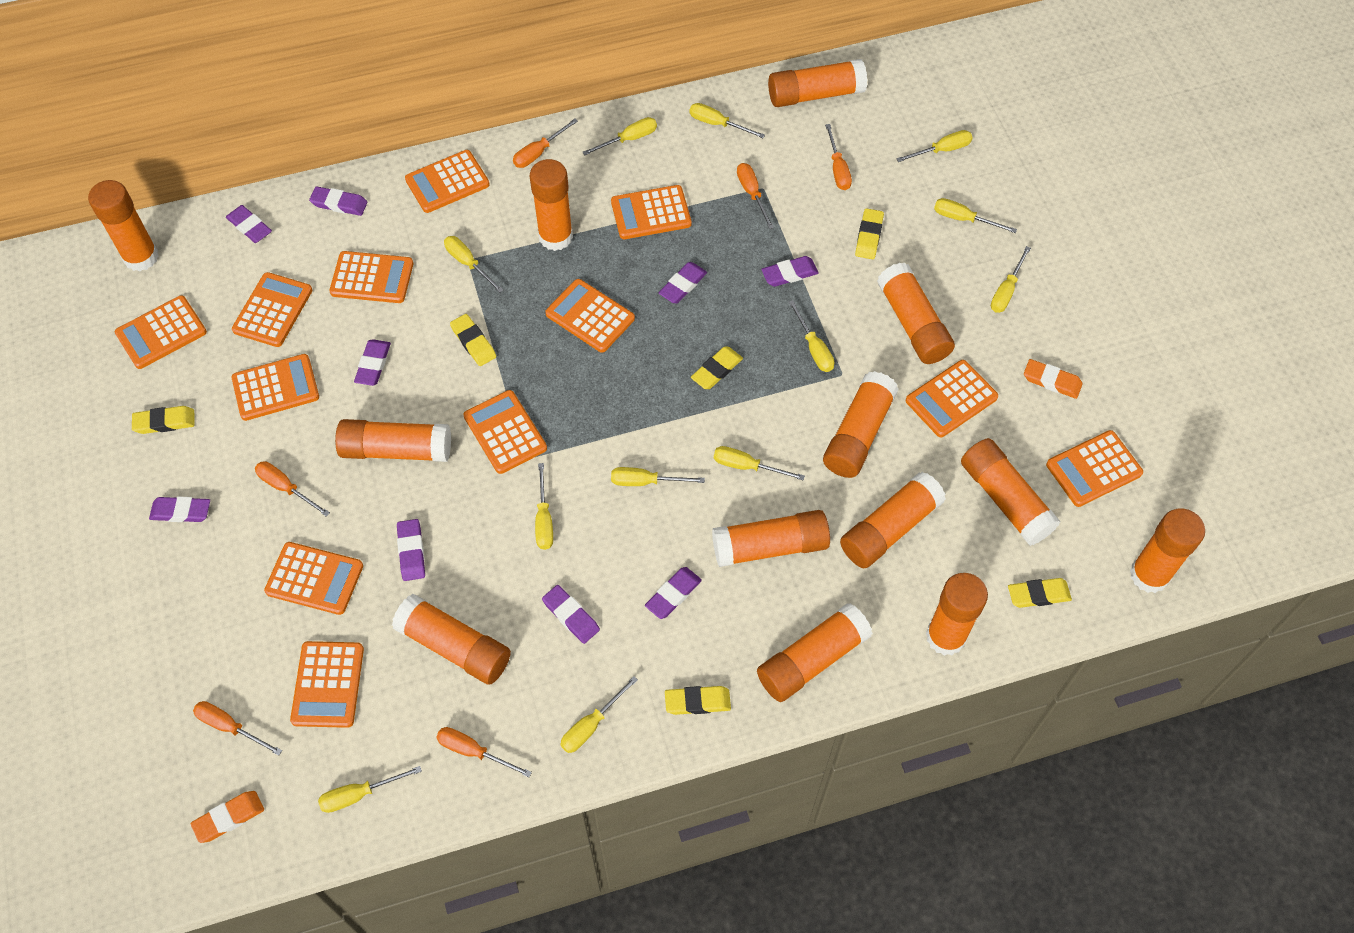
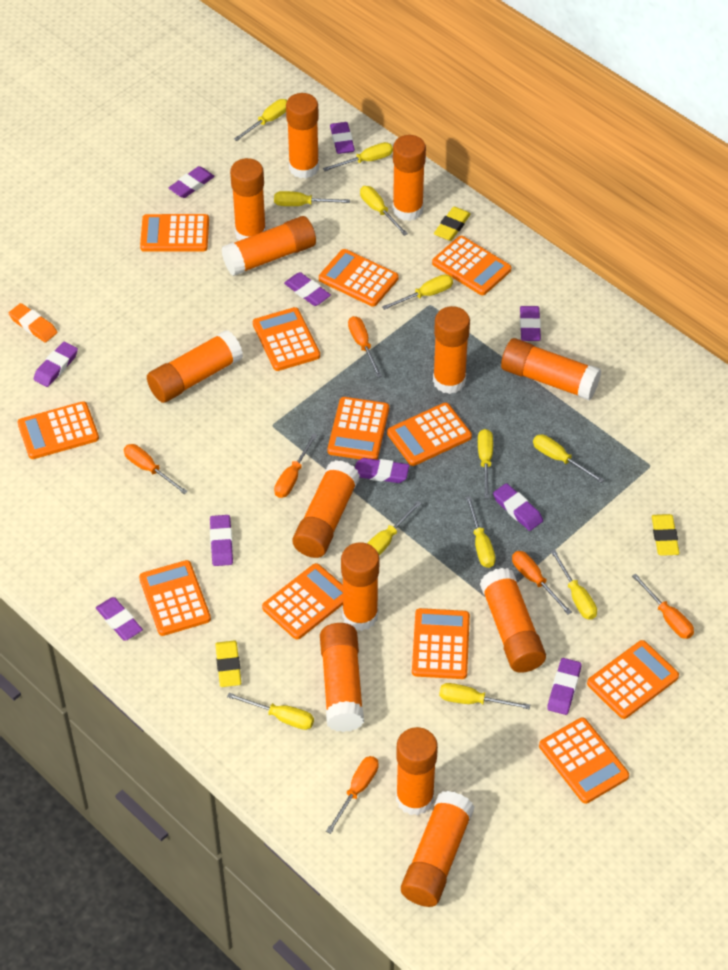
orange eraser: [190,791,264,843] [1024,359,1083,399] = 2 -> [9,303,57,343] = 1
purple eraser: [149,496,210,522] [226,205,272,243] [309,186,368,216] [354,339,391,386] [397,519,425,581] [542,585,600,644] [645,567,702,619] [658,262,707,303] [761,256,819,287] = 9 -> [34,342,78,387] [96,597,143,640] [169,166,215,198] [210,515,233,566] [284,272,331,306] [330,122,355,154] [355,458,409,483] [493,483,543,531] [520,306,541,341] [547,658,582,715] = 10
yellow eraser: [132,406,194,434] [450,314,496,366] [665,686,731,715] [691,346,743,389] [855,208,884,259] [1008,578,1072,608] = 6 -> [215,641,241,687] [434,207,471,241] [652,514,679,556] = 3

